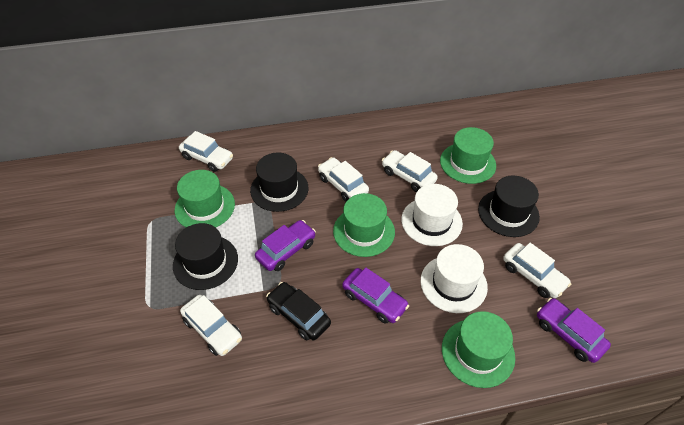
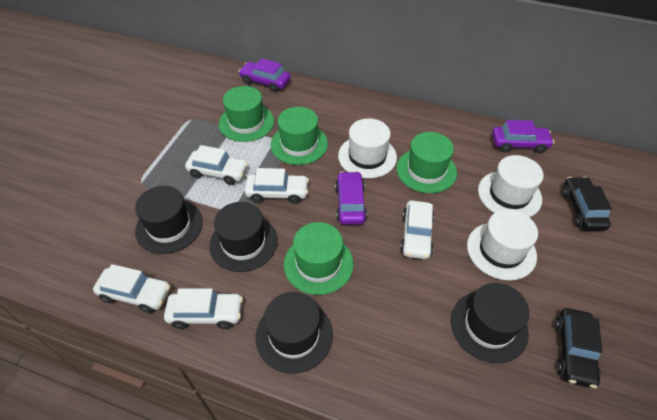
black car: [266,282,331,340] = 1 -> [555,308,602,388] [562,177,612,231] = 2
black hat: [173,223,238,290] [250,152,308,212] [478,176,540,237] = 3 -> [135,186,203,254] [209,202,278,272] [256,292,333,374] [451,283,529,363] = 4
white hat: [401,184,463,246] [421,244,488,313] = 2 -> [338,118,397,178] [467,209,538,281] [478,155,544,217] = 3

